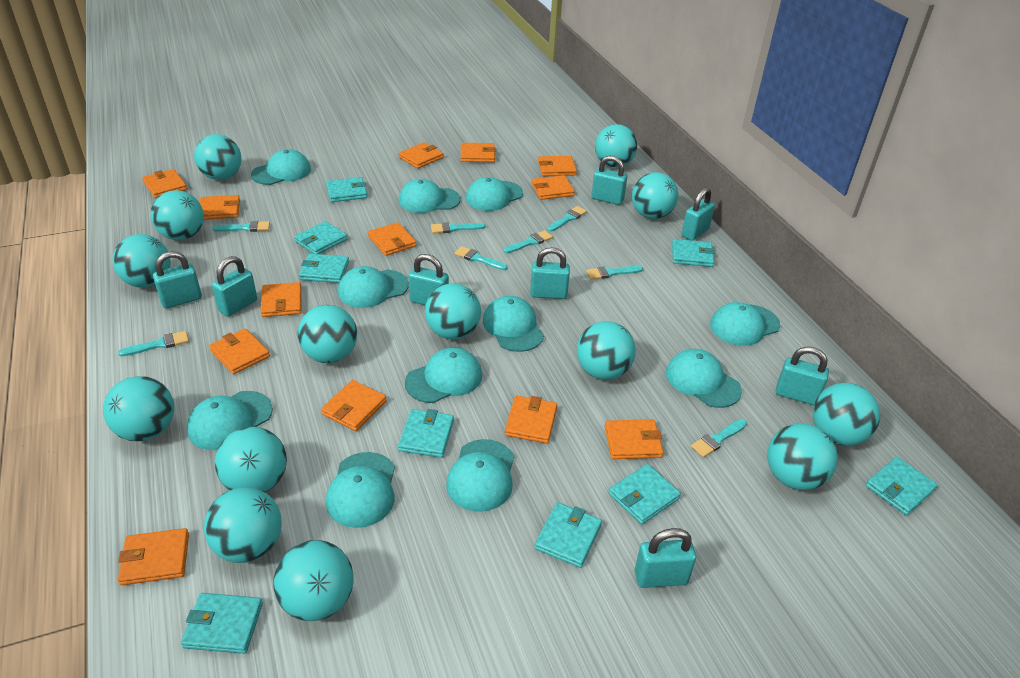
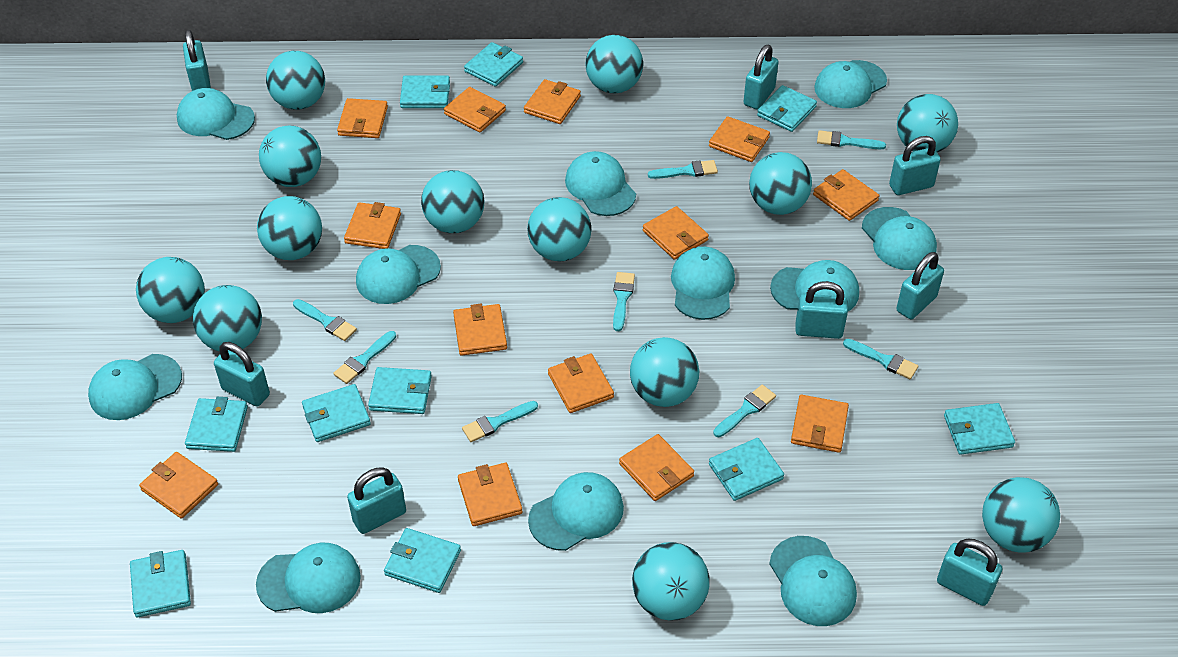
turquoise ball: [103,376,174,441] [112,234,171,287] [151,190,204,240] [194,134,241,180] [204,487,282,563] [215,427,287,493] [273,540,353,621] [298,305,357,363] [425,283,481,339] [577,321,636,380] [595,124,637,168] [632,172,678,219] [767,423,838,490] [813,383,880,446] = 14 -> [136,257,205,323] [193,285,262,351] [257,196,322,260] [259,125,321,187] [266,51,325,110] [421,170,484,233] [527,197,592,261] [585,35,643,94] [630,337,699,407] [632,542,710,621] [749,152,812,215] [897,94,958,153] [982,477,1060,553] = 13
turquoise wallet: [181,593,263,654] [294,221,347,254] [299,254,349,283] [326,177,367,202] [398,409,454,458] [534,502,602,568] [609,464,681,524] [672,239,715,267] [866,457,938,515] = 9 -> [130,550,191,617] [185,397,248,452] [302,384,371,442] [368,367,432,414] [384,528,461,593] [400,76,450,108] [464,42,523,87] [709,438,784,501] [757,85,817,132] [944,403,1015,455] = 10

